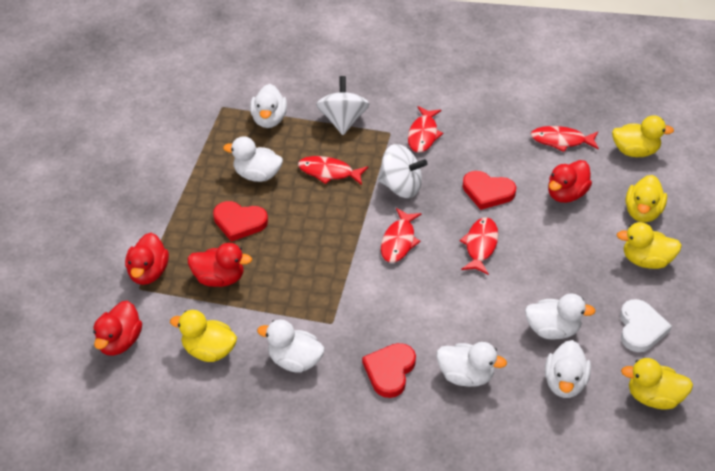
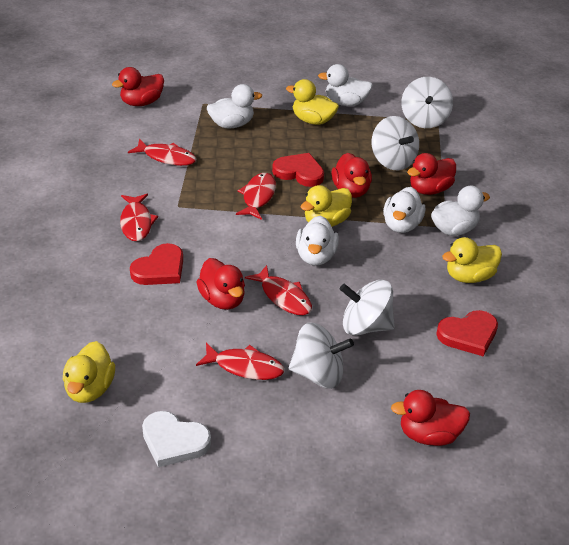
red duck: [93,301,142,356] [125,233,169,285] [188,243,252,287] [548,160,592,203] = 4 -> [112,67,164,106] [196,258,245,310] [331,153,372,198] [391,390,470,446] [407,153,456,195] = 5
white duck: [223,136,283,182] [250,84,287,128] [257,319,325,372] [436,342,507,387] [525,294,596,340] [545,340,591,398] = 6 -> [207,84,262,129] [296,216,339,266] [318,64,373,106] [383,187,425,233] [431,186,490,236] = 5
white spinning top: [316,76,370,135] [378,144,428,198] = 2 -> [289,323,354,389] [340,280,395,336] [372,116,419,170] [401,77,453,128] = 4
yellow duck: [170,310,237,362] [612,116,674,157] [617,222,682,269] [621,358,693,410] [626,175,667,222] = 5 -> [63,341,115,403] [286,79,339,125] [301,185,352,227] [442,237,502,283] = 4

